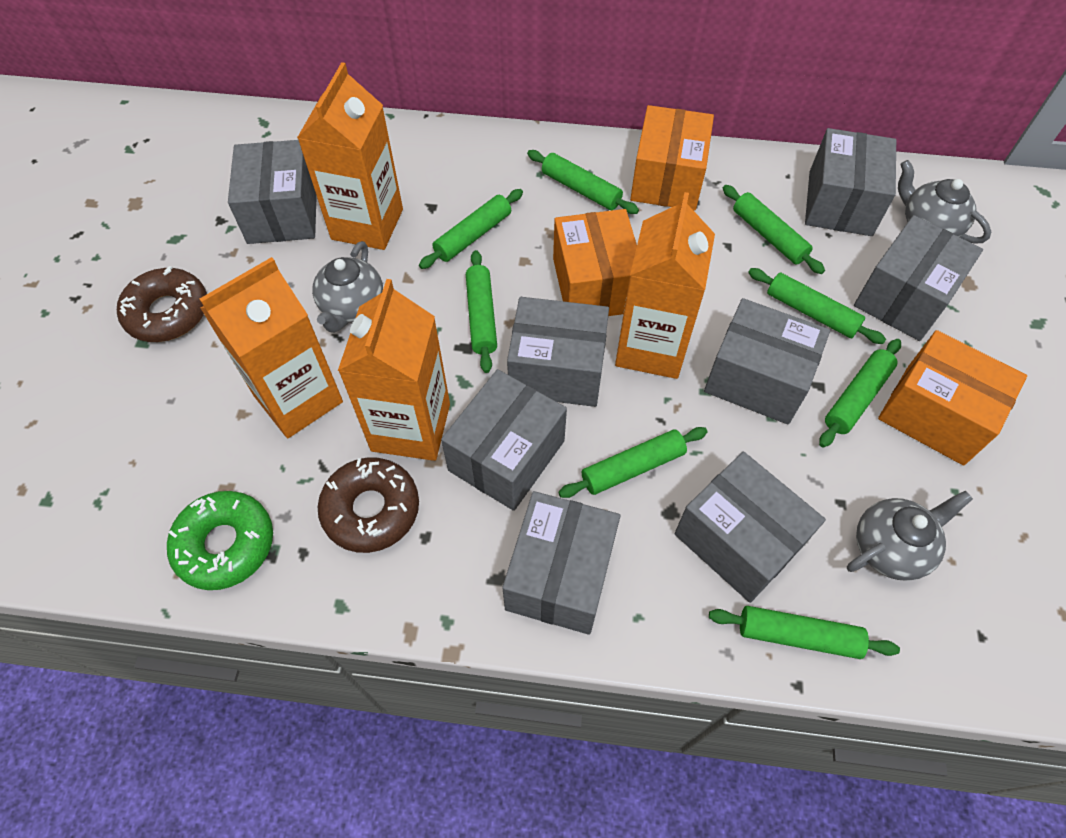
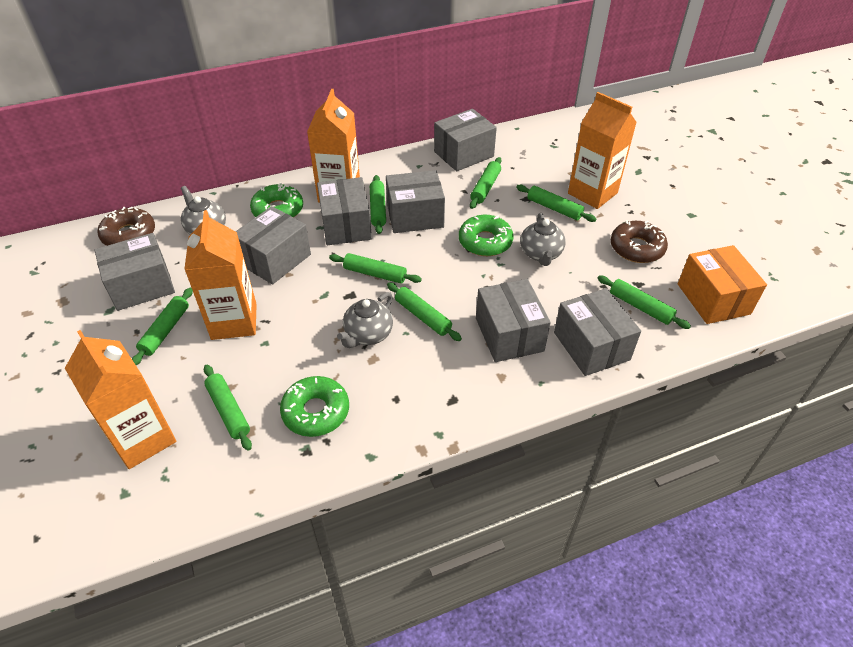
green donut: [167,491,273,590] = 1 -> [250,183,303,218] [280,376,349,437] [459,215,514,256] = 3
grey box: [228,140,317,244] [441,369,567,511] [502,491,620,635] [507,297,609,407] [674,452,826,603] [704,298,830,425] [805,128,896,236] [854,215,983,341] = 8 -> [94,233,175,311] [236,206,311,284] [317,177,372,245] [386,170,445,233] [434,109,497,171] [476,279,551,362] [554,288,641,376] = 7
orange box: [553,209,637,316] [630,105,714,211] [878,330,1027,466] = 3 -> [678,245,767,324] = 1

